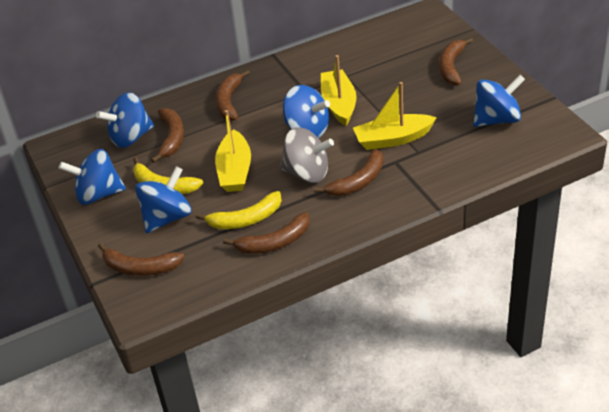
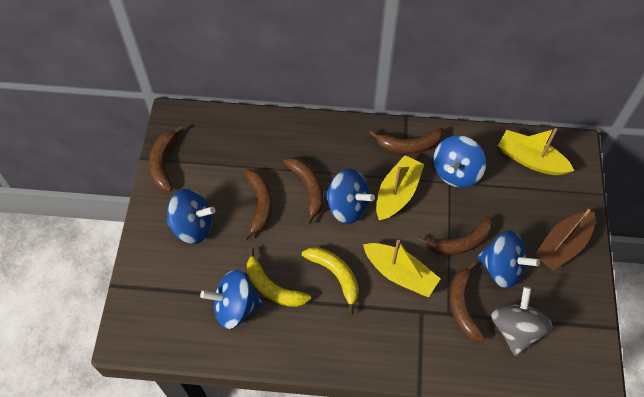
brown boat: none = 0 -> [535,209,595,271] = 1

